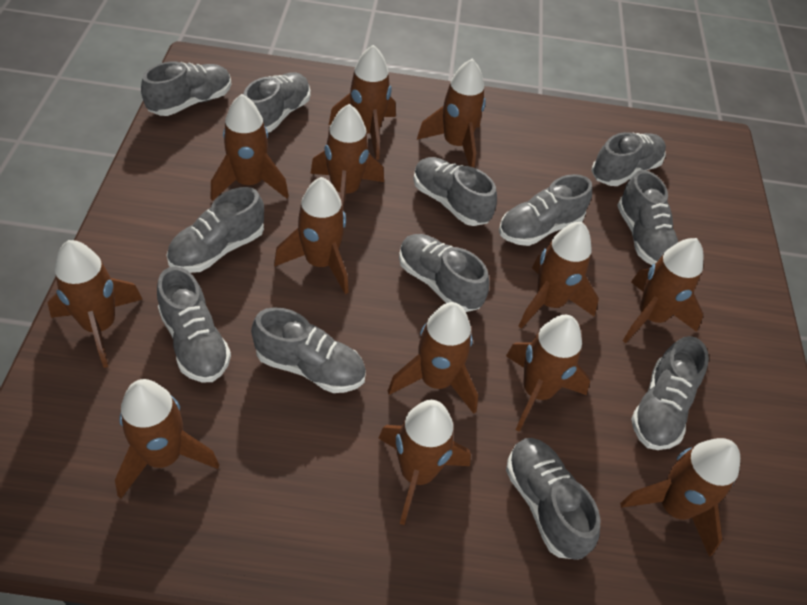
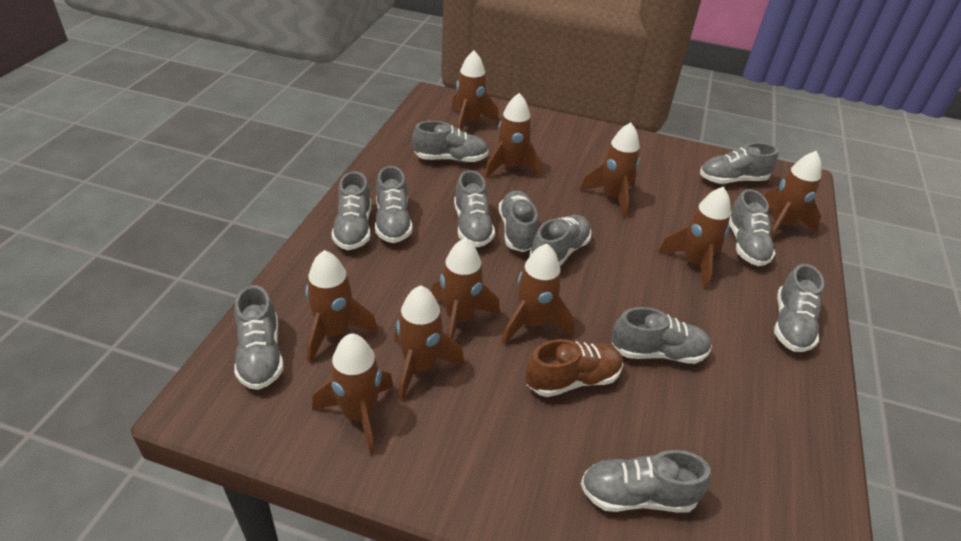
brown rocket: [47,240,143,368] [115,379,219,499] [210,94,289,201] [274,177,349,294] [310,104,384,211] [329,45,396,160] [378,400,471,525] [388,302,478,414] [417,59,486,168] [506,315,590,432] [519,221,599,329] [620,438,740,557] [623,238,703,343] = 13 -> [306,250,378,363] [312,333,394,455] [394,285,465,401] [431,238,500,340] [451,50,499,131] [484,93,541,178] [502,244,574,345] [580,122,640,219] [658,187,731,290] [764,151,821,238] = 10
brown shoe: none = 0 -> [525,339,623,397] = 1

